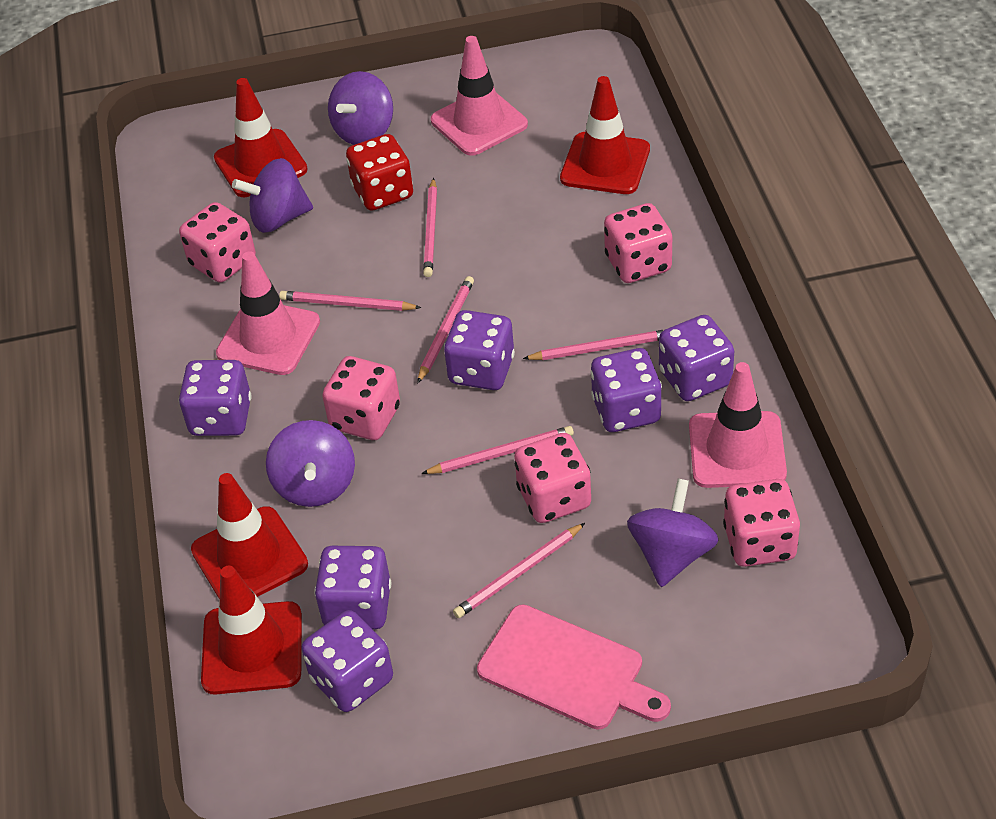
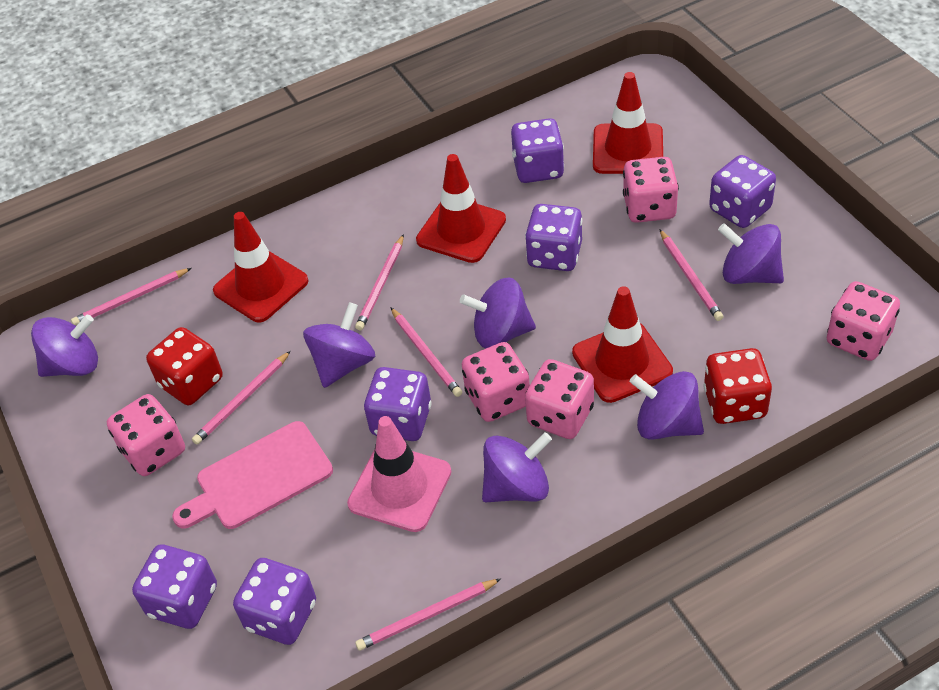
pink traffic cone: [216,251,320,375] [431,36,528,156] [689,362,787,488] = 3 -> [347,416,451,532] = 1
purple spinning top: [232,158,313,233] [266,420,355,507] [328,71,393,145] [627,478,719,587] = 4 -> [31,315,98,377] [303,302,375,388] [460,278,536,348] [482,432,552,502] [630,371,704,440] [718,223,784,284] = 6
red dice: [346,134,413,211] = 1 -> [146,327,223,405] [704,348,772,424] = 2

